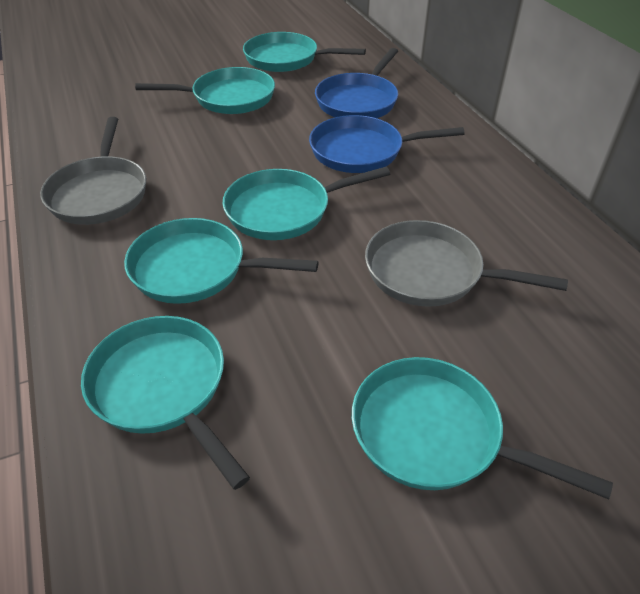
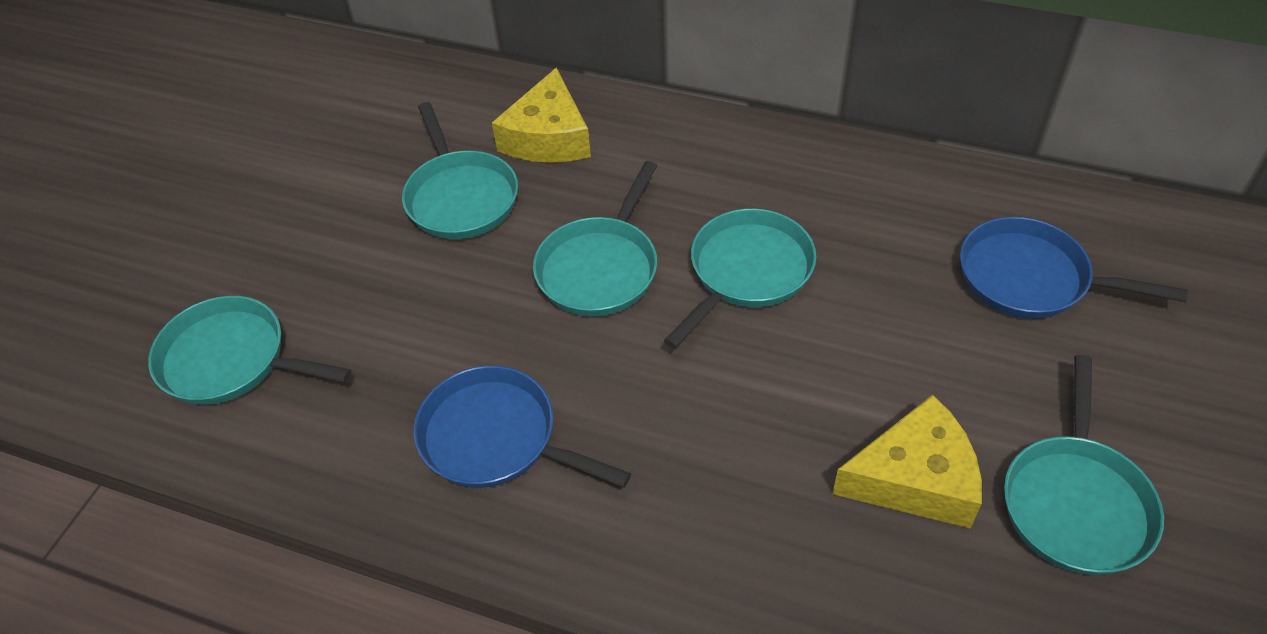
grey pan: [40,117,146,225] [365,220,568,307] = 2 -> none = 0
turquoise pan: [81,316,250,490] [124,218,319,304] [135,67,275,114] [223,167,390,240] [243,32,366,72] [352,357,613,499] = 6 -> [148,296,351,405] [402,102,518,239] [533,161,657,317] [664,208,816,349] [1004,355,1164,575] = 5
yellow cheese: none = 0 -> [492,67,591,163] [832,395,982,529] = 2

